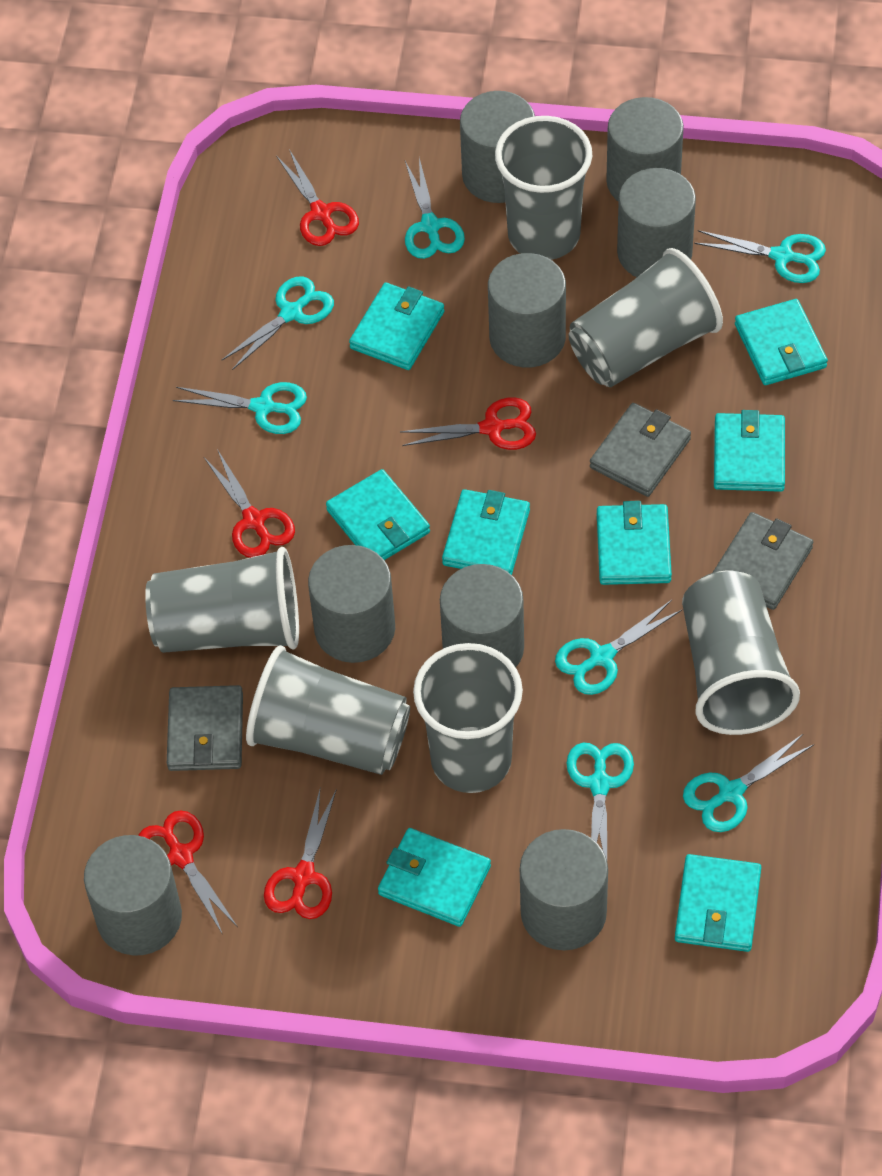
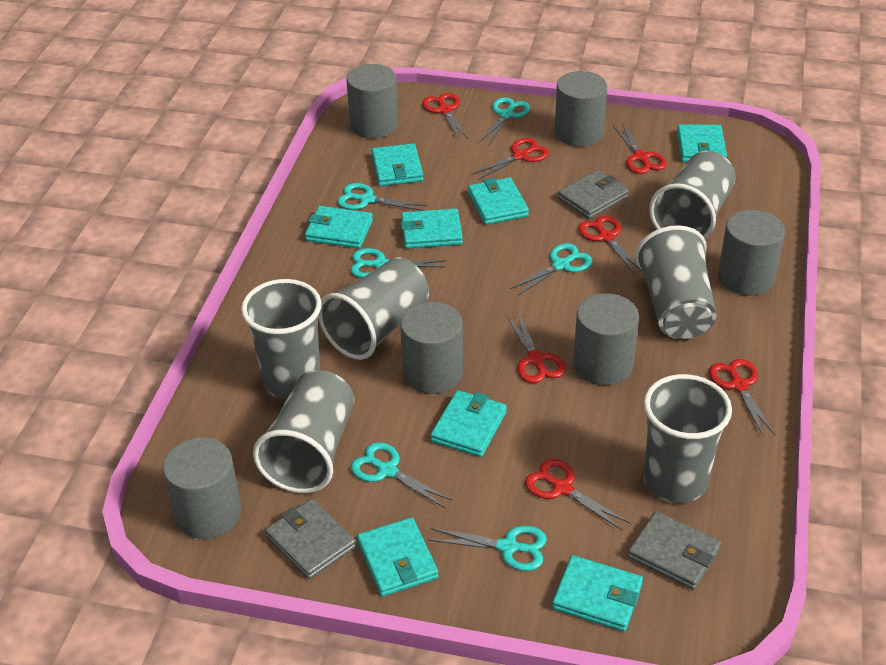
grey cylinder: [84,835,182,955] [308,545,395,663] [440,564,524,667] [460,91,535,203] [488,253,566,367] [520,829,608,950] [606,97,684,202] [617,168,696,277] = 8 -> [163,437,242,539] [346,64,398,139] [400,302,463,394] [555,71,607,147] [573,293,639,385] [718,210,785,296] = 6
red scissors: [138,810,238,935] [204,449,295,558] [264,789,337,919] [276,149,359,246] [400,397,536,450] = 5 -> [422,93,468,140] [471,138,549,180] [507,311,565,383] [525,459,630,531] [578,216,640,274] [613,123,667,174] [709,359,775,437] = 7
turquoise scissors: [173,382,307,434] [222,276,334,370] [405,158,465,259] [555,600,682,695] [566,743,634,859] [683,733,814,832] [694,230,826,283] = 7 -> [337,183,427,211] [350,248,446,278] [351,442,453,508] [428,526,547,571] [479,97,530,146] [509,243,592,296] = 6

